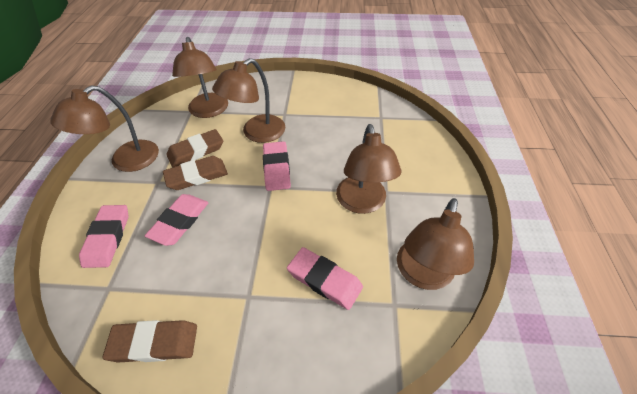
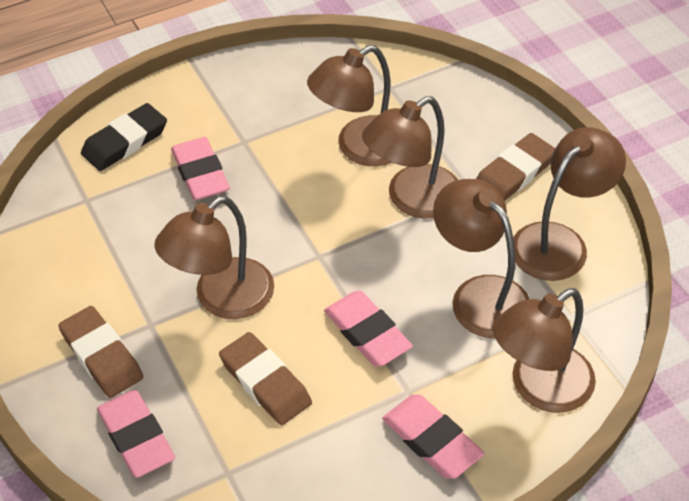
black eraser: none = 0 -> [81,103,167,171] = 1
brown lamp: [50,86,159,172] [172,37,228,118] [212,58,286,143] [336,124,402,214] [397,198,474,290] = 5 -> [154,196,274,319] [307,45,392,166] [362,96,458,218] [433,179,529,338] [493,288,596,413] [513,127,626,281] = 6

